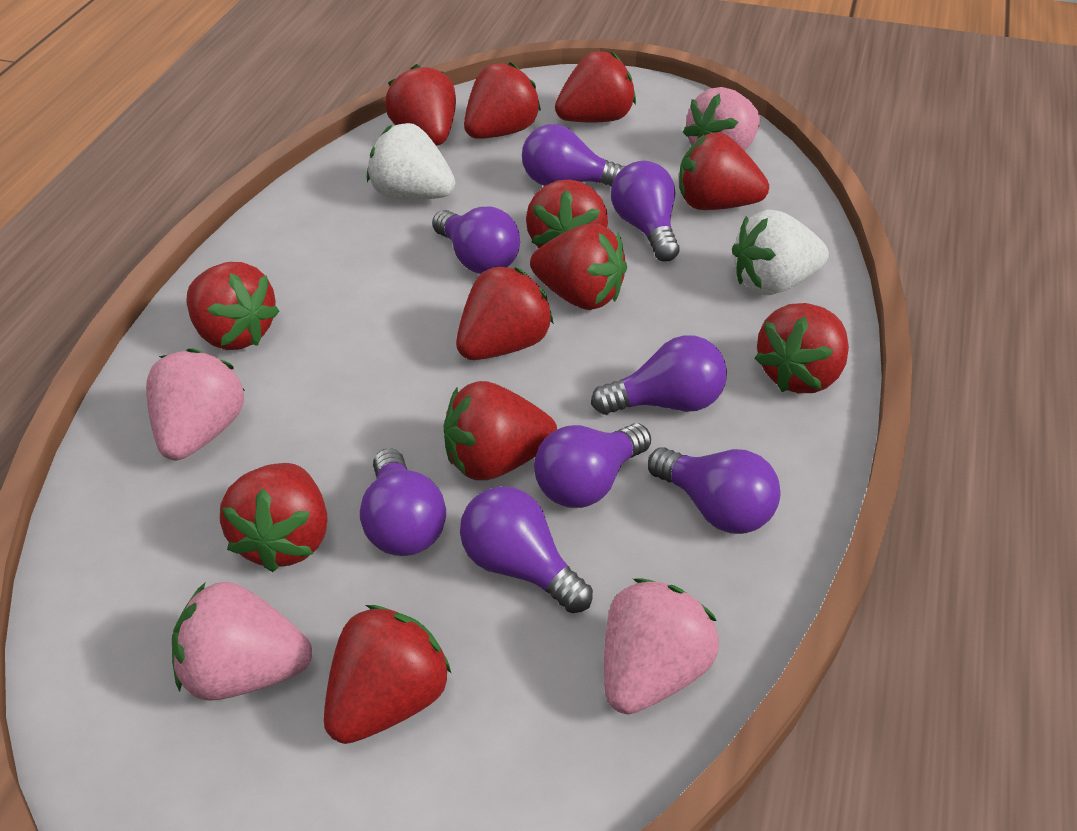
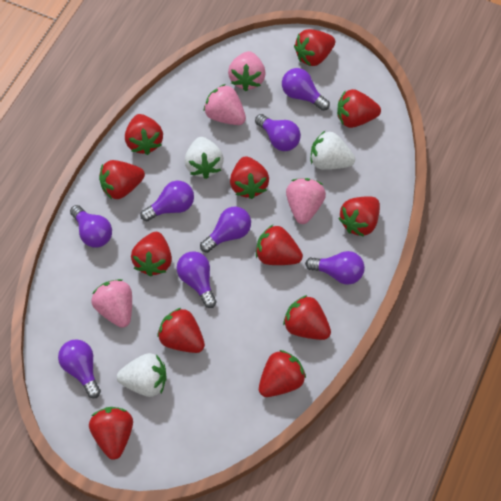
white strawberry: [367,123,455,200] [732,210,829,295] = 2 -> [117,353,167,397] [185,137,224,179] [311,131,355,170] = 3

